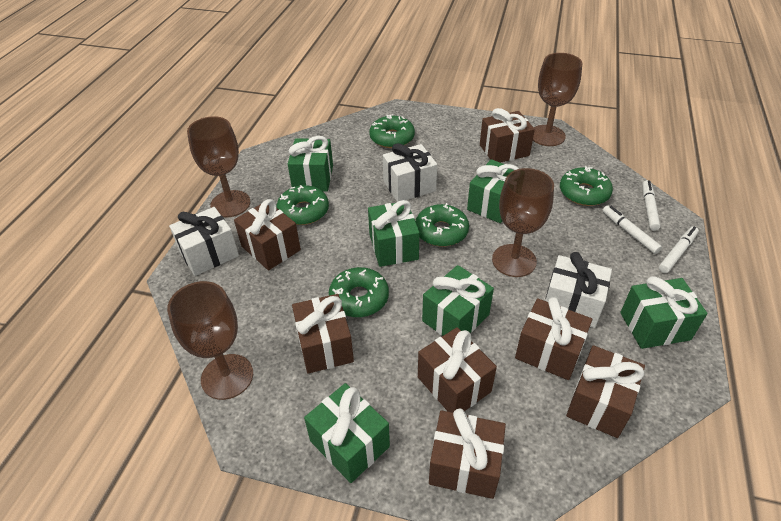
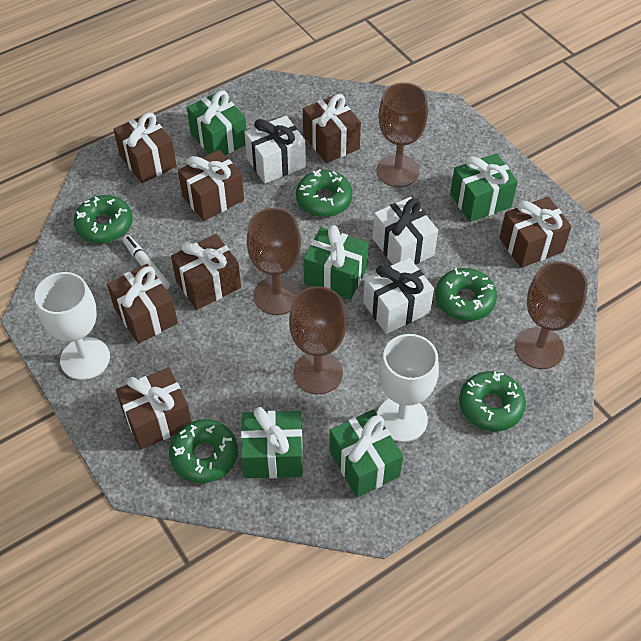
green gift: [288,136,333,192] [304,383,390,483] [368,200,420,267] [422,265,494,336] [467,159,519,223] [620,276,707,349] = 6 -> [187,91,247,155] [241,407,303,479] [303,225,369,300] [329,409,403,498] [450,153,518,222] = 5
white goblet: none = 0 -> [35,272,110,380] [377,334,439,442] = 2
white marker: [603,205,662,254] [642,180,660,231] [659,226,699,273] = 3 -> [122,235,170,290] = 1

